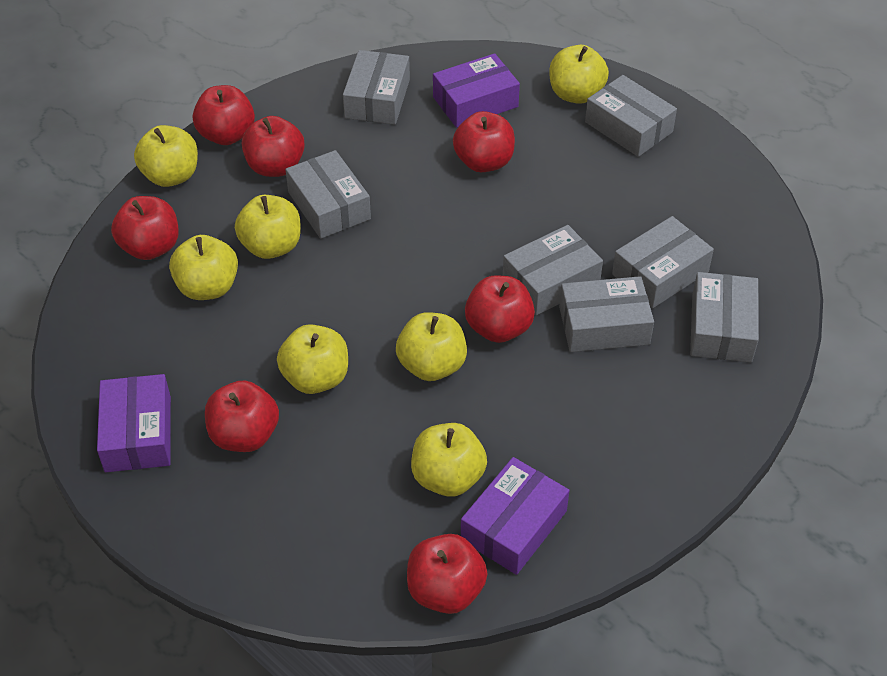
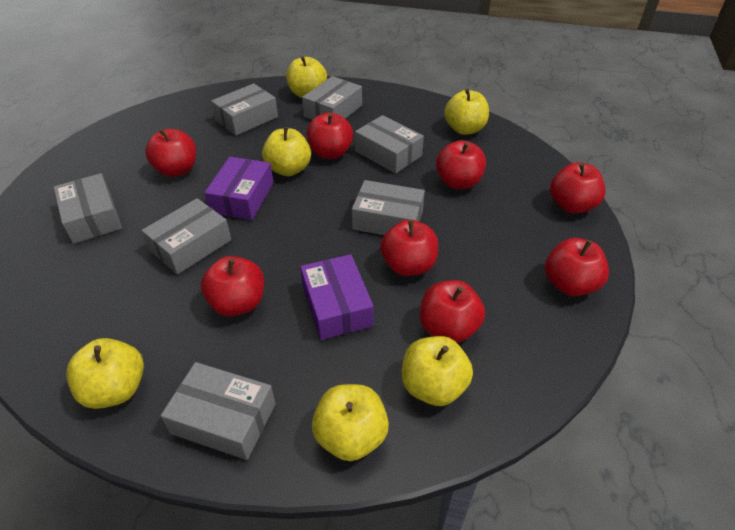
purple box: [97,374,171,472] [433,53,520,128] [461,457,569,575] = 3 -> [204,157,274,220] [300,254,374,340] = 2
red apple: [111,196,179,260] [193,85,255,145] [205,381,279,452] [242,116,305,177] [407,534,488,614] [453,111,515,172] [465,275,535,343] = 7 -> [145,129,196,177] [201,256,264,316] [306,112,353,159] [380,220,438,276] [420,280,485,343] [436,140,486,189] [545,238,609,296] [550,162,606,214] = 8
yellow apple: [134,125,198,187] [169,235,238,300] [235,195,301,259] [277,324,348,394] [396,312,467,381] [411,423,487,497] [549,45,609,104] = 7 -> [66,338,144,409] [262,127,311,176] [286,56,327,98] [312,384,389,461] [402,336,473,406] [444,89,489,135] = 6

